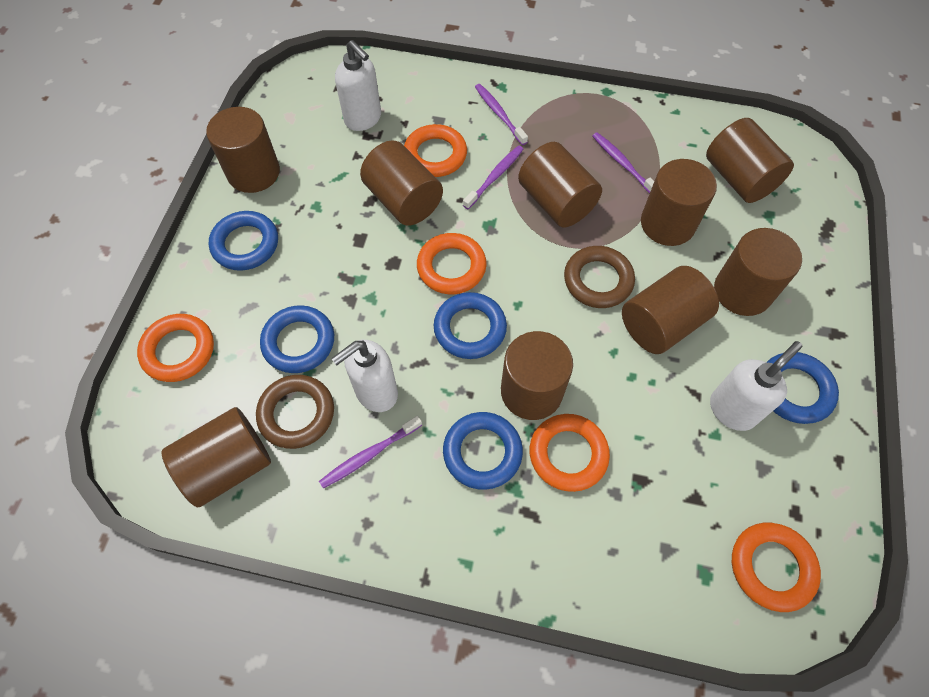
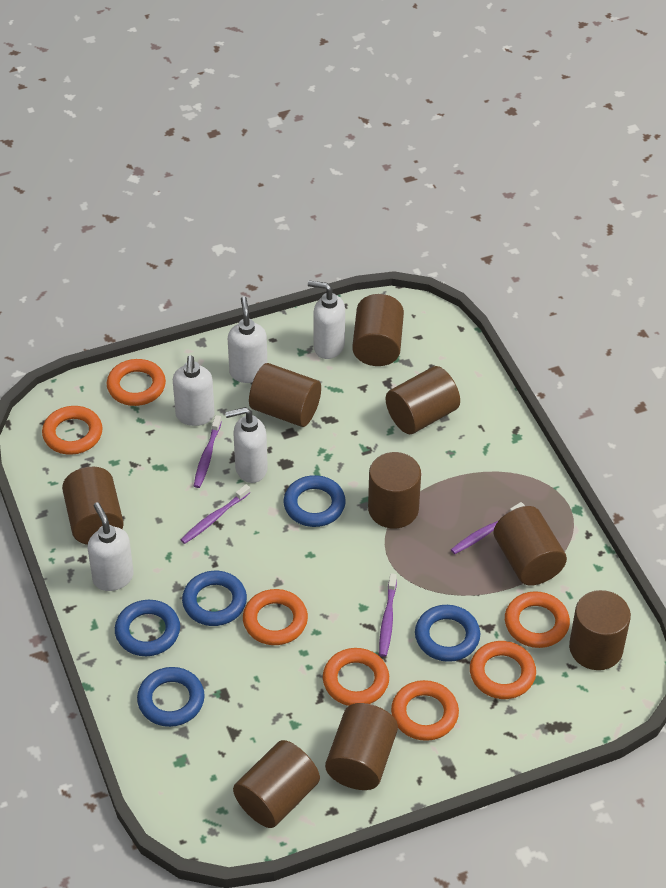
brown ring: [256,375,334,449] [564,246,635,308] = 2 -> none = 0
orange ring: [137,314,214,382] [404,124,467,177] [417,233,486,294] [530,414,610,492] [732,523,821,612] = 5 -> [42,406,103,455] [107,359,166,406] [243,589,308,645] [323,648,389,706] [391,680,459,741] [470,641,536,699] [505,591,570,648] = 7
white soap dispenser: [331,340,398,412] [335,40,381,131] [710,341,802,431] = 3 -> [88,502,134,591] [173,356,215,426] [225,407,268,483] [228,296,267,383] [308,280,345,359] = 5

